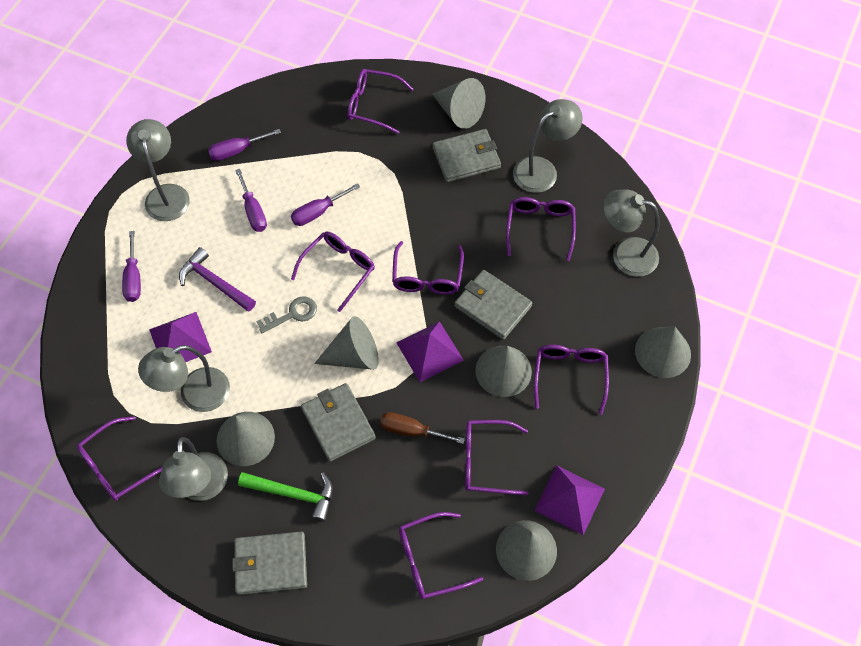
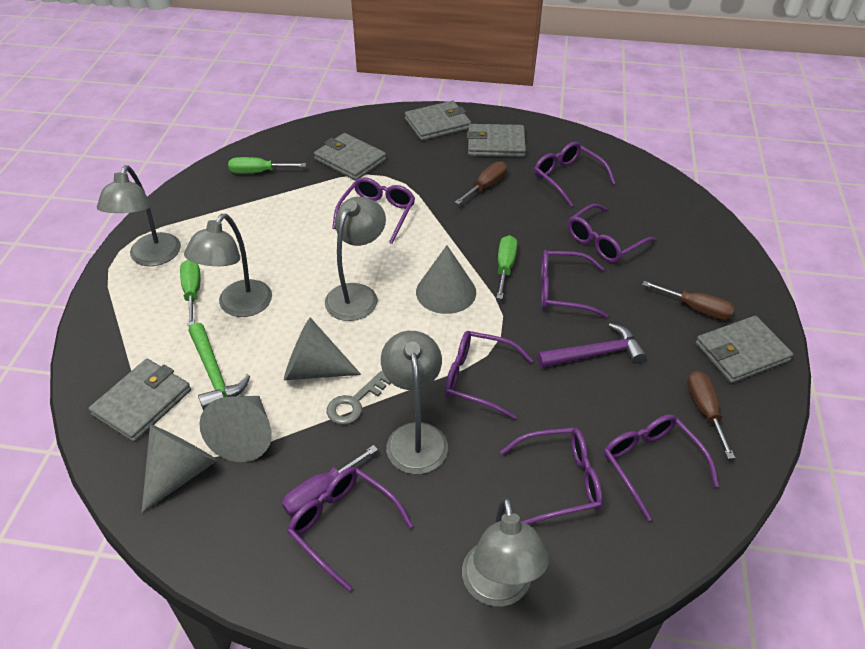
brown screwdriver: [380,412,465,444] = 1 -> [454,161,507,205] [642,281,735,320] [687,371,735,459] = 3
green screwdriver: none = 0 -> [180,260,200,326] [228,157,306,174] [497,235,517,299] = 3
grey cone: [217,412,275,466] [314,316,379,370] [432,78,485,129] [475,346,532,397] [496,520,557,581] [635,326,691,378] = 6 -> [141,425,218,513] [200,396,272,462] [284,318,361,380] [416,245,476,314] = 4
grey wallet: [232,531,307,595] [301,383,376,462] [433,129,501,182] [454,270,532,340] = 4 -> [89,359,191,442] [314,133,386,181] [405,101,471,141] [467,124,526,157] [695,316,793,383] = 5
purple pyramid: [149,312,212,362] [396,321,464,382] [534,466,605,535] = 3 -> none = 0
purple screwdriver: [122,231,141,302] [208,129,281,161] [235,169,267,232] [291,183,360,226] = 4 -> [282,445,378,516] = 1

